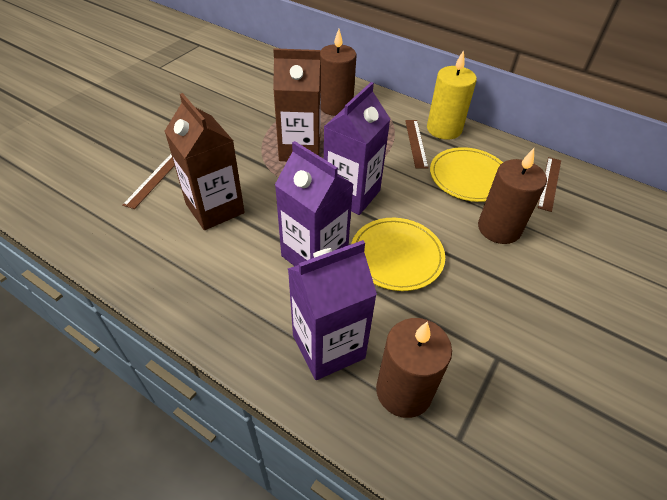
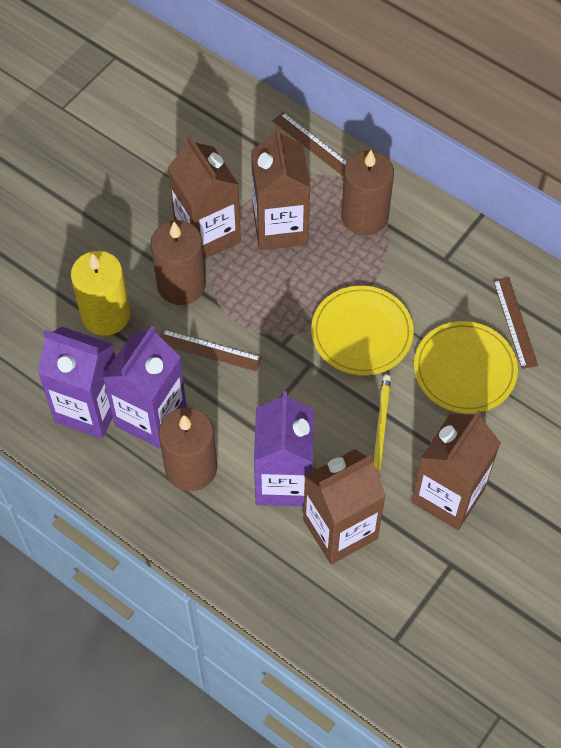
brown carton: [165,93,245,230] [273,48,321,161] = 2 -> [167,135,241,259] [251,126,311,250] [303,449,386,564] [412,410,501,530] = 4
yellow pencil: none = 0 -> [373,375,391,477] = 1

